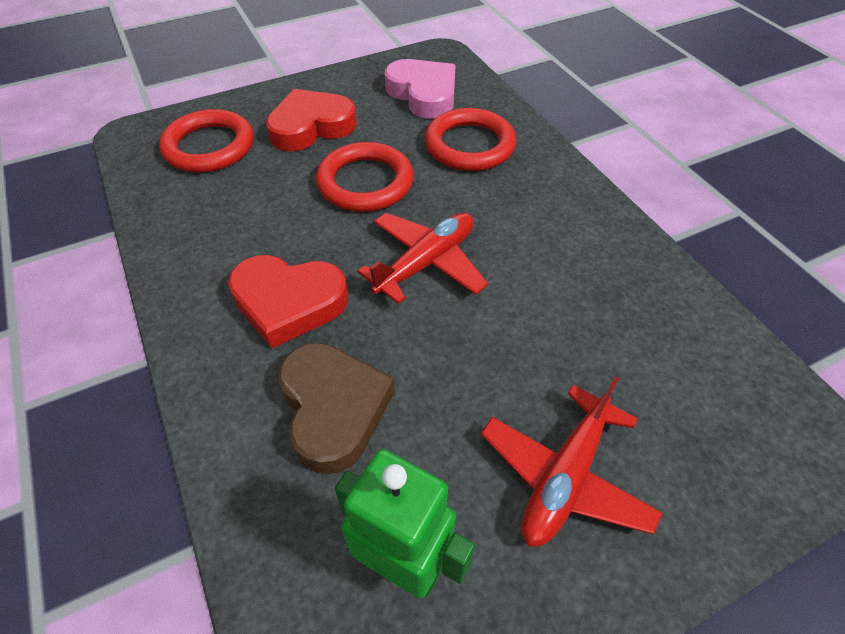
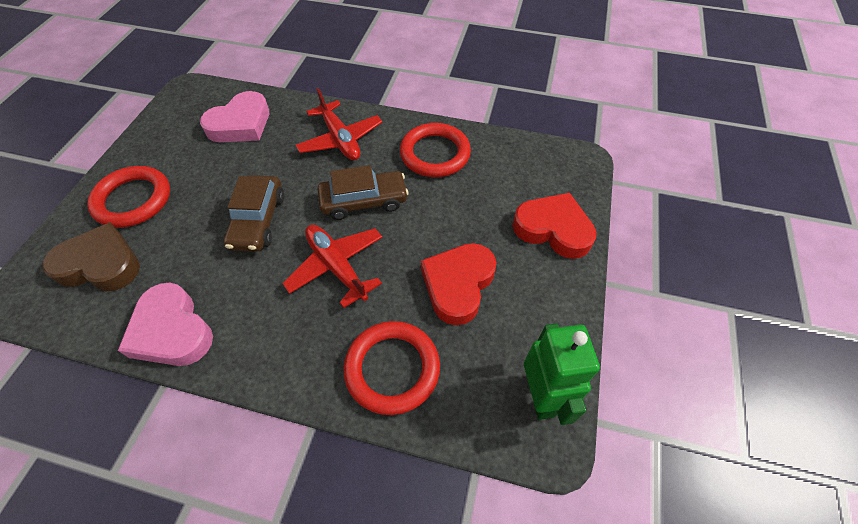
brown car: none = 0 -> [223,175,284,252] [317,165,409,220] = 2
pink heart: [385,59,456,119] = 1 -> [118,282,213,366] [200,91,269,142] = 2

